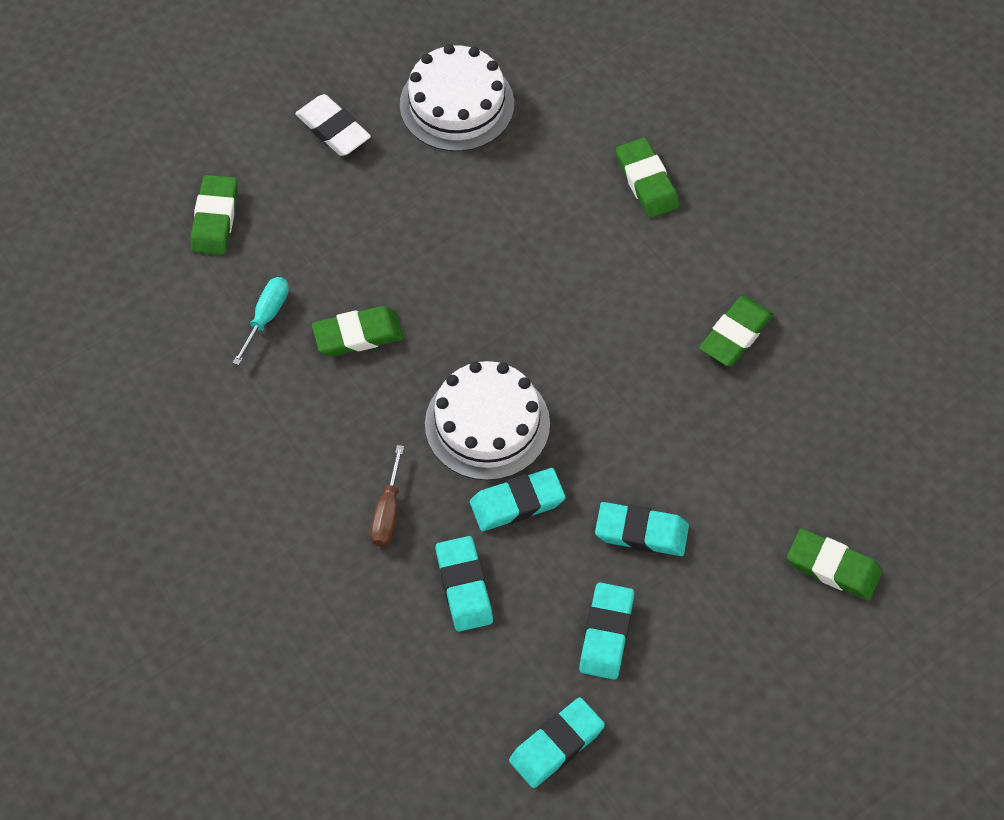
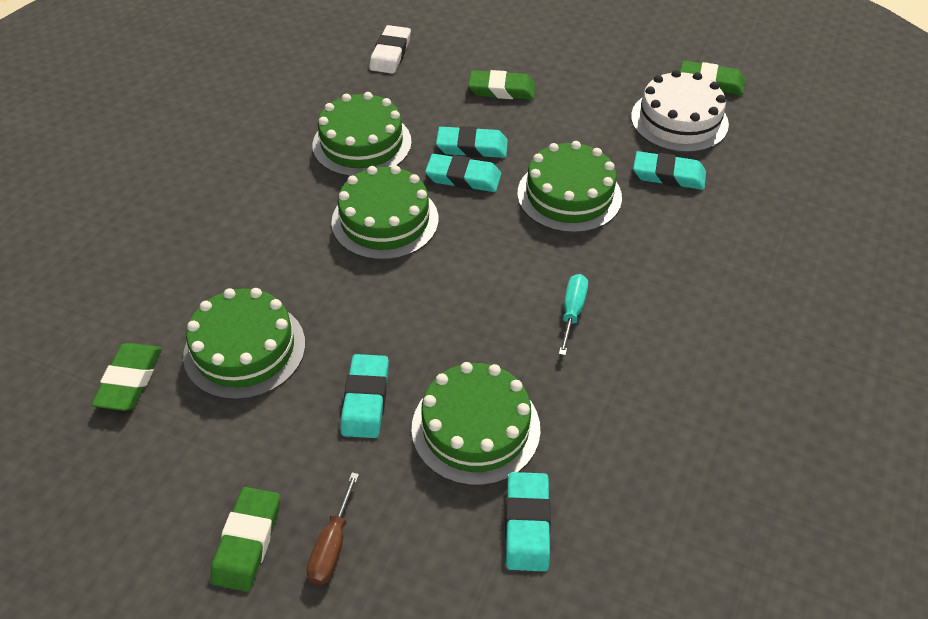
green cake: none = 0 -> [183,288,305,400] [312,92,412,177] [331,165,438,260] [412,362,540,486] [517,141,622,233] = 5
green eraser: [191,175,238,255] [312,306,404,356] [616,138,679,218] [699,296,773,366] [787,528,882,600] = 5 -> [91,343,162,411] [210,487,280,592] [468,70,535,100] [680,61,745,95] = 4
white cake: [400,44,514,152] [425,361,550,480] = 2 -> [631,70,729,153] = 1

